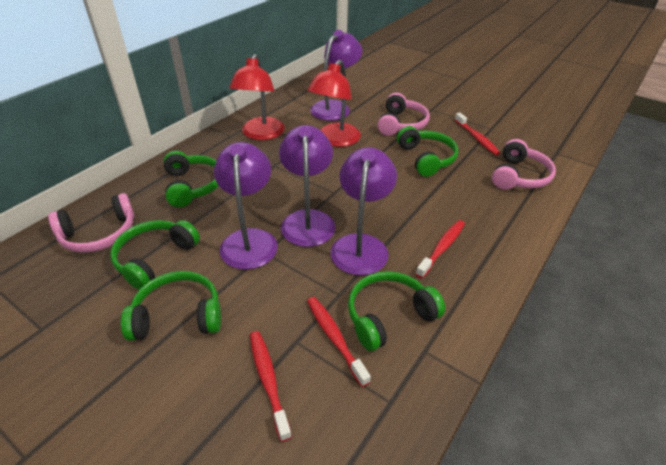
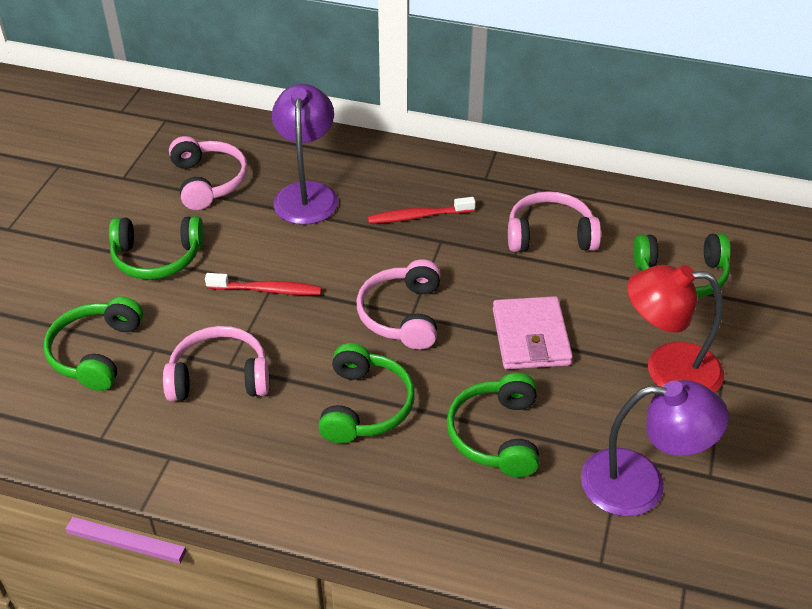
pink headphones: [48,193,134,252] [377,93,430,136] [492,139,556,190] = 3 -> [163,326,269,401] [169,136,248,210] [357,259,441,350] [508,191,601,252] = 4
pink wallet: none = 0 -> [493,296,573,369] = 1
purple lamp: [214,142,278,270] [279,125,336,247] [310,30,363,121] [330,147,397,275] = 4 -> [272,84,338,225] [581,380,729,516] = 2
red lamp: [229,54,285,140] [307,60,361,147] = 2 -> [627,265,724,393] = 1
red toothbrush: [250,331,292,442] [307,297,371,387] [416,220,465,278] [455,113,500,155] = 4 -> [205,273,322,295] [368,197,475,224] = 2

